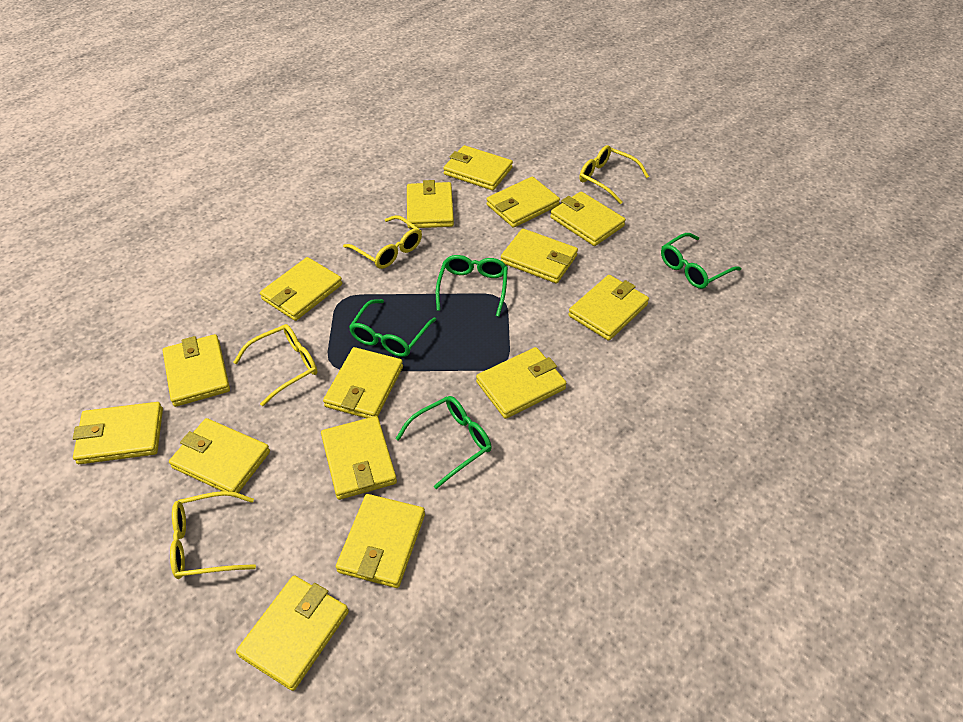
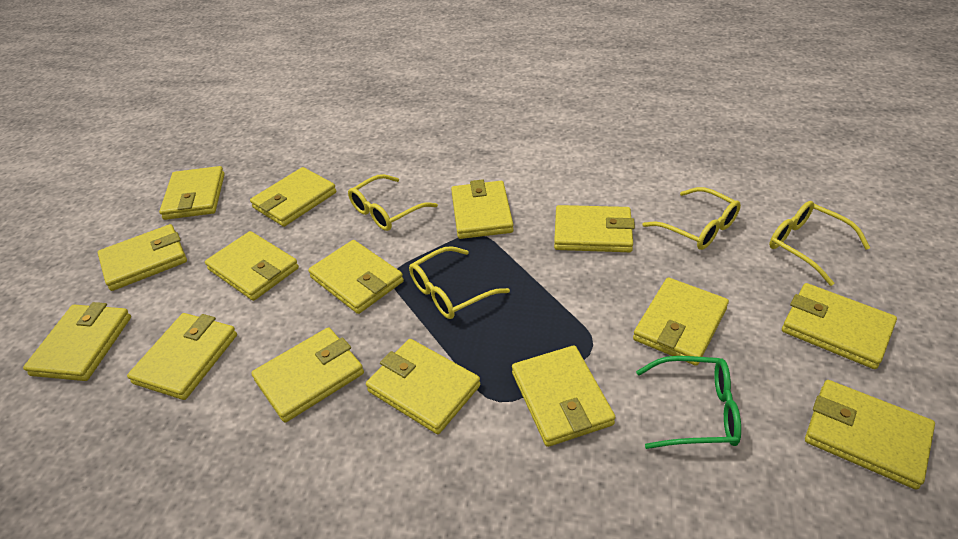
green glasses: [349,299,436,357] [396,396,492,489] [436,255,508,317] [661,233,741,289] = 4 -> [636,356,741,449] = 1

